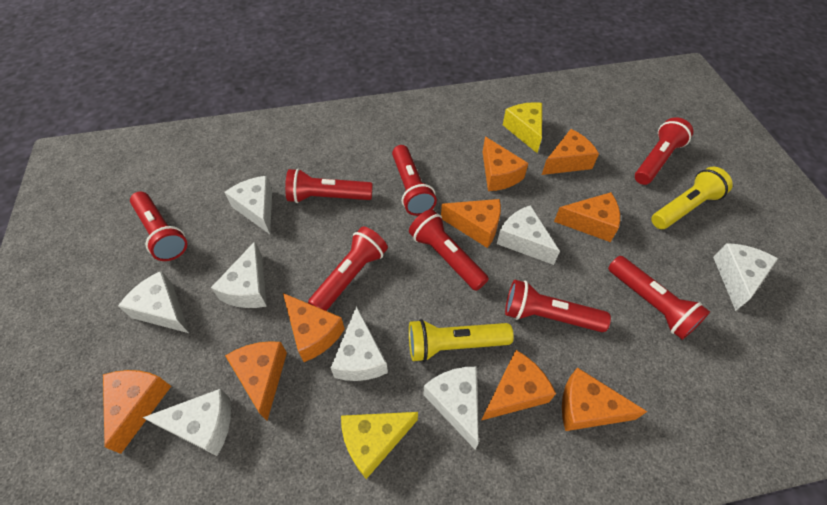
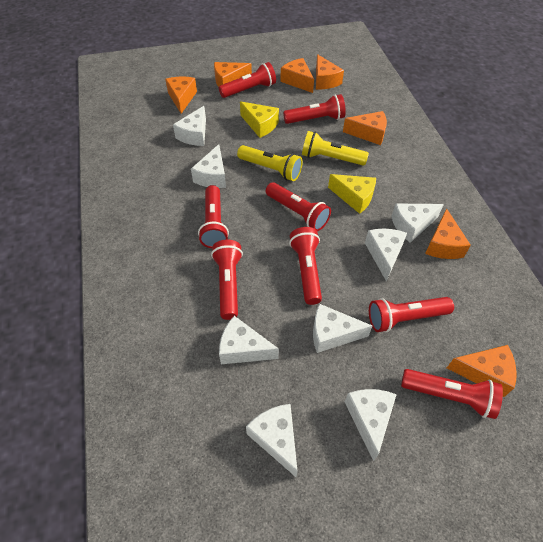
orange cheese: [103,370,171,454] [225,341,287,421] [283,293,345,362] [441,199,501,248] [481,350,556,421] [483,137,528,191] [542,129,599,175] [554,192,620,242] [562,367,647,431] = 9 -> [165,77,197,114] [214,62,252,87] [280,58,314,93] [316,54,344,90] [343,111,387,145] [425,208,471,259] [447,345,516,397] = 7

